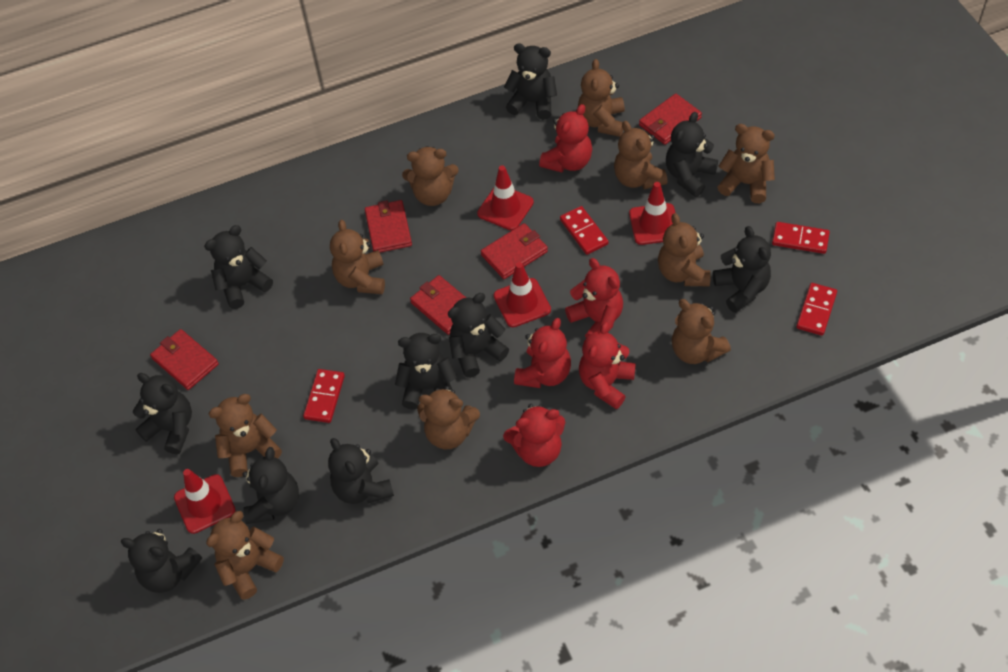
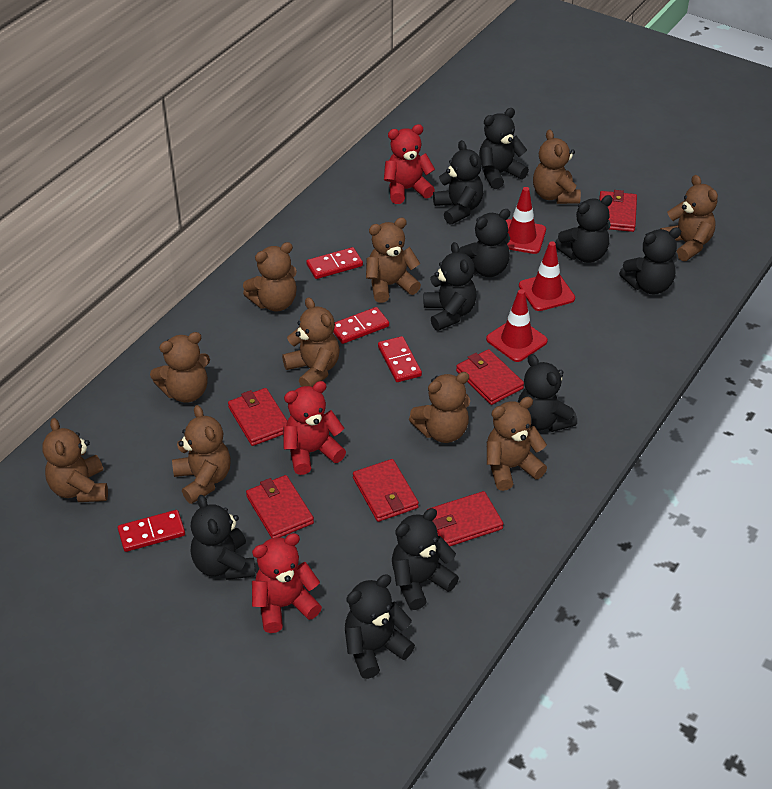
red teddy bear: [503,404,565,467] [514,318,571,388] [539,104,592,172] [565,258,623,338] [579,322,636,409] = 5 -> [252,533,322,633] [283,381,346,475] [384,124,435,204] = 3
red traffic cone: [174,469,236,534] [477,166,534,231] [494,262,551,327] [629,182,675,245] = 4 -> [486,289,548,362] [506,187,546,254] [519,241,575,311] = 3
red wallet: [150,329,219,390] [365,200,412,253] [410,275,466,335] [481,223,548,279] [639,94,702,145] = 5 -> [228,388,287,446] [246,475,314,538] [353,459,419,522] [426,491,503,546] [456,349,524,405] [599,190,637,232] = 6

